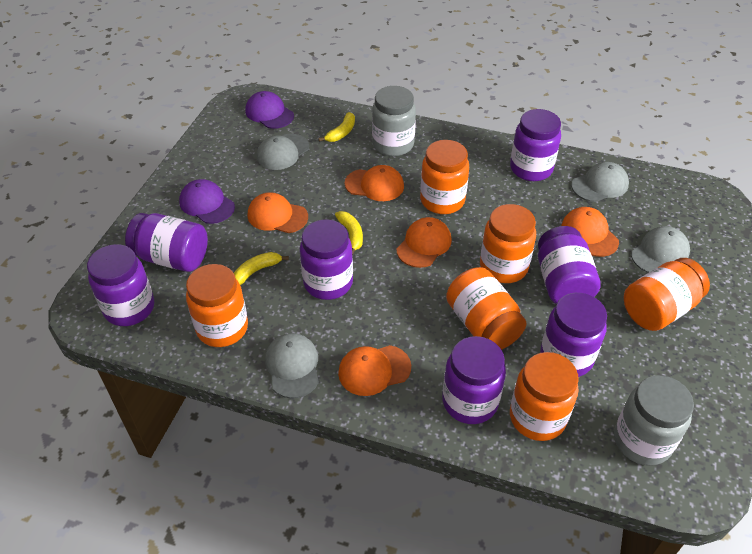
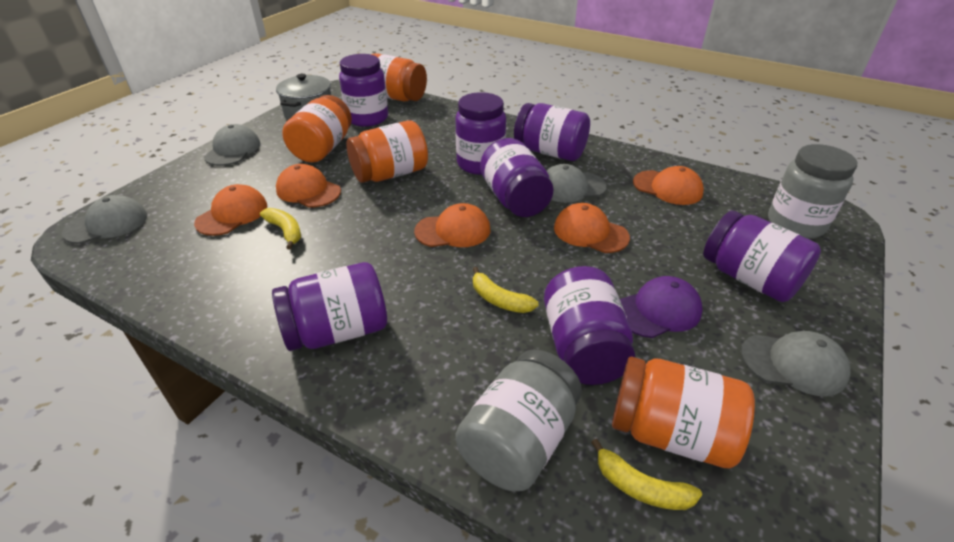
grey pot: none = 0 -> [276,74,331,121] = 1
orange jar: [186,264,248,347] [420,140,469,214] [446,267,526,350] [480,204,536,283] [510,352,579,441] [624,258,710,331] = 6 -> [282,95,352,163] [346,120,428,183] [371,53,427,101] [612,356,755,468] = 4
purple cap: [179,179,235,224] [245,91,294,129] = 2 -> [620,276,703,338] = 1

